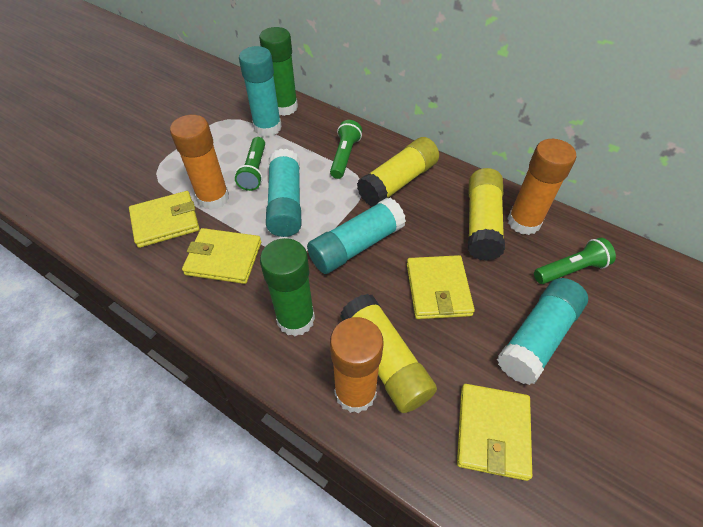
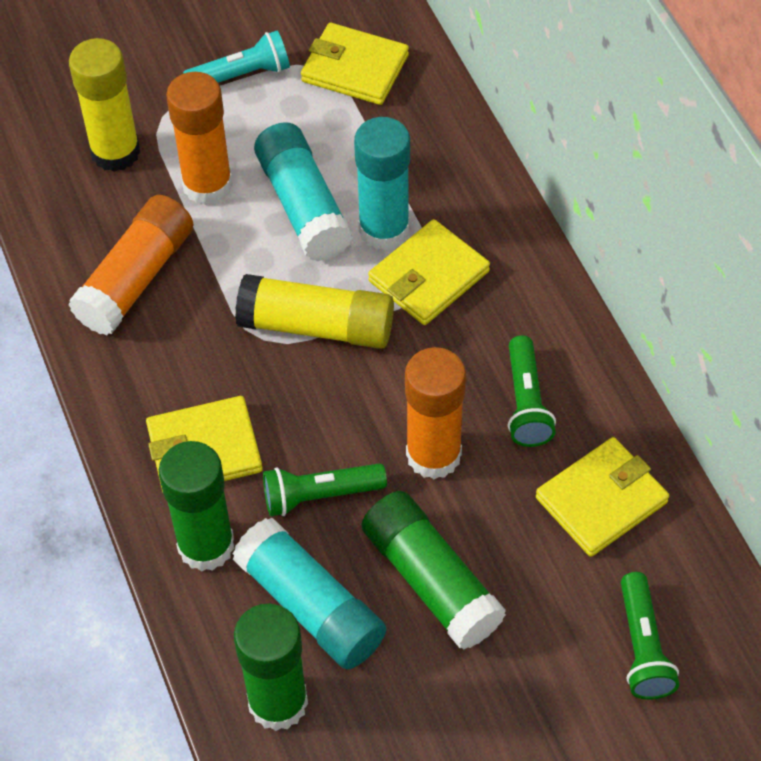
green glue stick: [259,27,298,116] [260,238,315,336] = 2 -> [159,441,234,572] [234,604,308,731] [362,491,506,650] = 3
turquoise flashlight: none = 0 -> [183,30,290,83] = 1
turquoise glue stick: [239,46,282,137] [266,149,301,237] [307,198,406,274] [497,278,588,385] = 4 -> [233,518,386,669] [254,122,353,261] [354,117,410,251] = 3
yellow glue stick: [340,294,437,413] [357,137,439,206] [468,168,505,261] = 3 -> [69,38,140,172] [235,274,394,349] = 2

